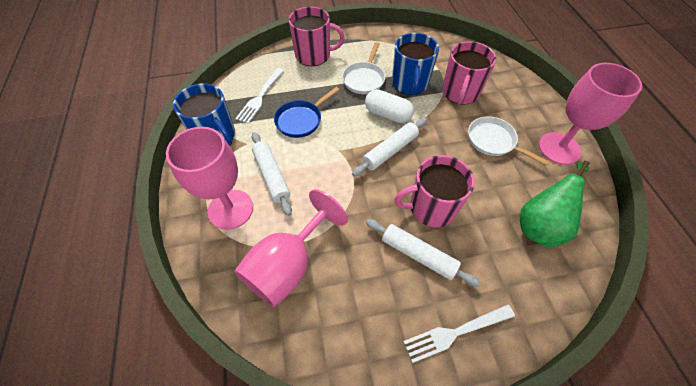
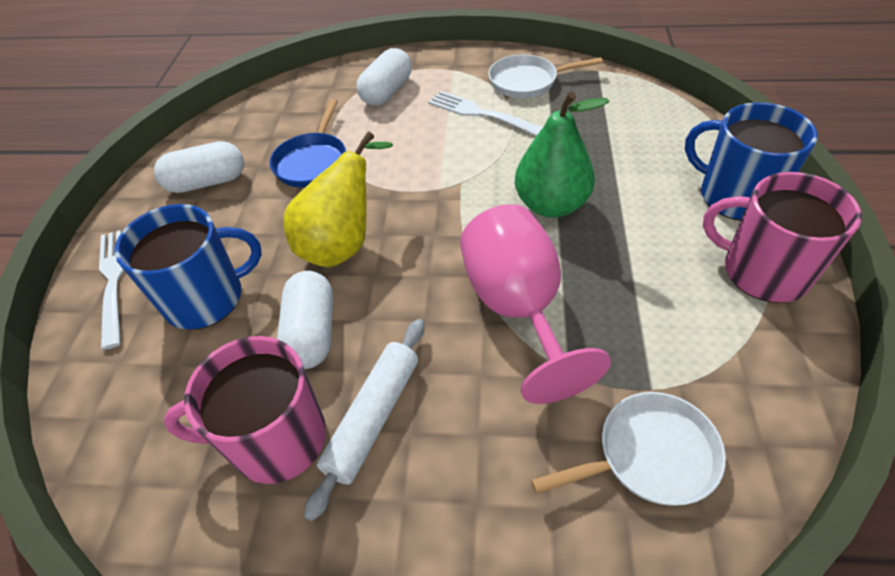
pink goblet: [166,127,253,230] [234,189,348,307] [539,63,642,165] = 3 -> [460,204,611,404] = 1
pink mug: [289,7,345,66] [394,155,475,227] [442,41,496,104] = 3 -> [164,336,326,484] [703,172,862,303] = 2
white capsule: [365,89,414,123] = 1 -> [154,141,244,193] [277,271,333,369] [356,48,412,106] = 3
white rolling pin: [252,132,292,216] [352,118,427,176] [366,219,480,287] = 3 -> [304,319,424,521] = 1
yellow pear: none = 0 -> [283,131,393,267] = 1

